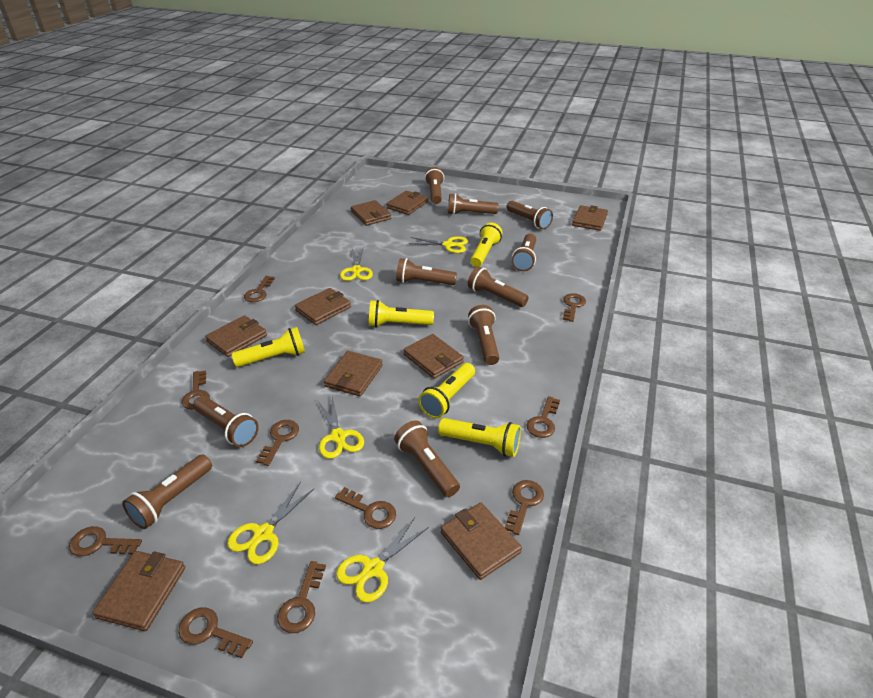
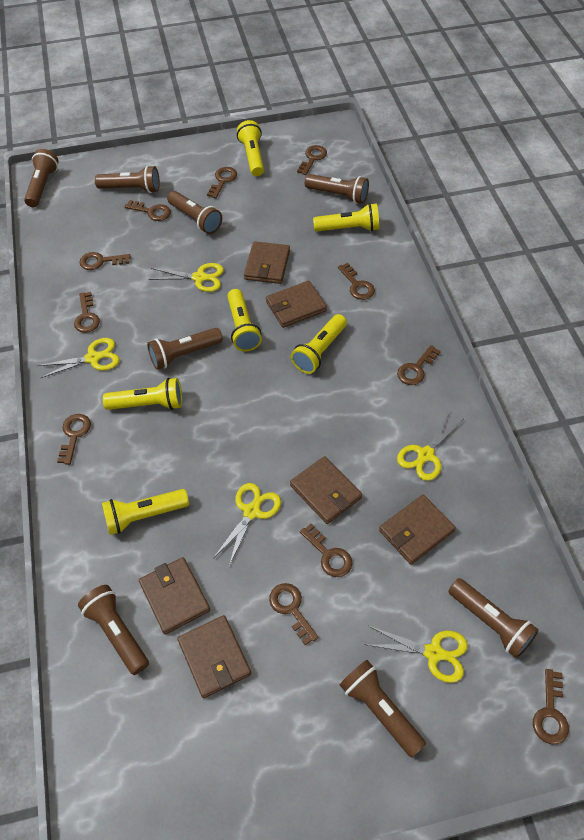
brown flashlight: [122,455,212,529] [193,396,259,447] [394,420,460,497] [396,258,457,285] [425,167,444,204] [448,193,499,215] [468,266,529,307] [468,305,499,365] [507,201,553,229] [512,234,536,271] = 10 -> [24,149,59,207] [78,585,149,675] [95,166,160,193] [147,328,223,370] [167,191,222,234] [305,174,369,204] [340,660,426,757] [448,578,539,658] = 8
brown key: [69,526,142,556] [178,607,253,658] [182,370,210,410] [244,276,275,302] [256,420,299,466] [277,561,326,633] [335,487,396,529] [505,480,544,535] [527,396,560,438] [563,293,586,322] = 10 -> [57,414,91,465] [74,292,100,333] [79,252,131,270] [125,200,171,221] [207,167,237,198] [269,583,319,645] [297,145,327,175] [300,524,353,577] [338,263,375,300] [397,345,441,385] [533,669,569,744] = 11
brown wallet: [92,551,185,631] [205,315,267,357] [295,288,351,325] [324,351,383,397] [351,200,391,226] [386,191,428,215] [403,334,464,379] [441,503,522,580] [572,205,608,231] = 9 -> [139,557,210,635] [177,615,251,698] [244,241,290,284] [266,281,327,328] [290,456,362,524] [379,495,456,565] = 6
yellow flashlight: [231,327,305,367] [369,300,434,327] [418,363,475,418] [438,418,521,457] [470,222,503,267] = 5 -> [102,489,189,535] [103,378,182,410] [227,289,262,351] [237,120,264,176] [291,314,347,374] [313,203,379,232] = 6

